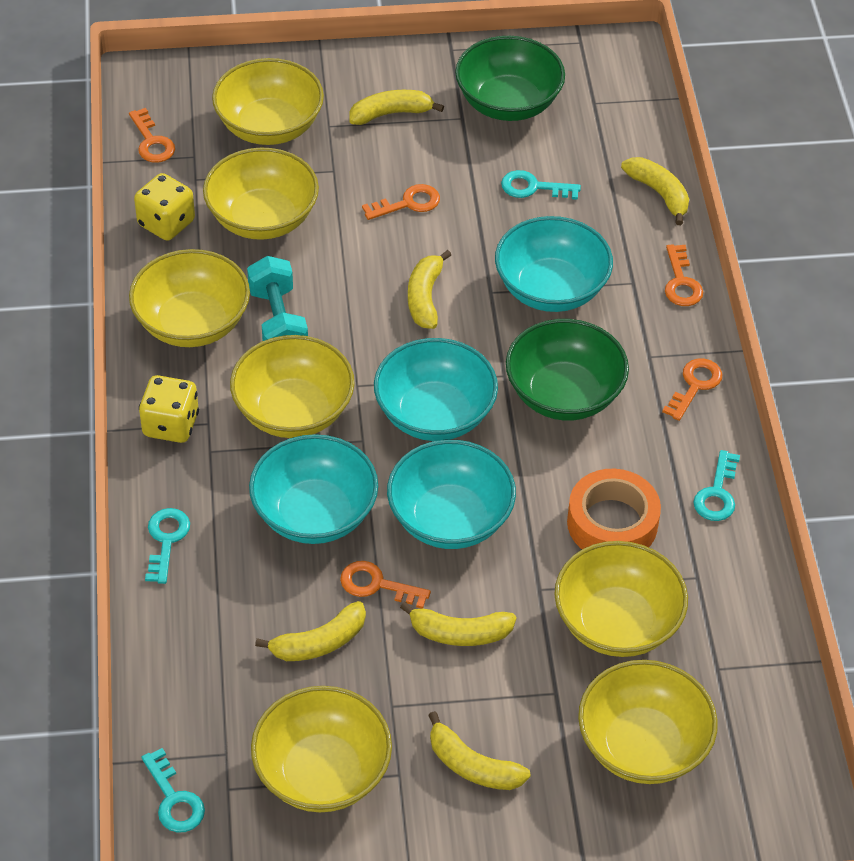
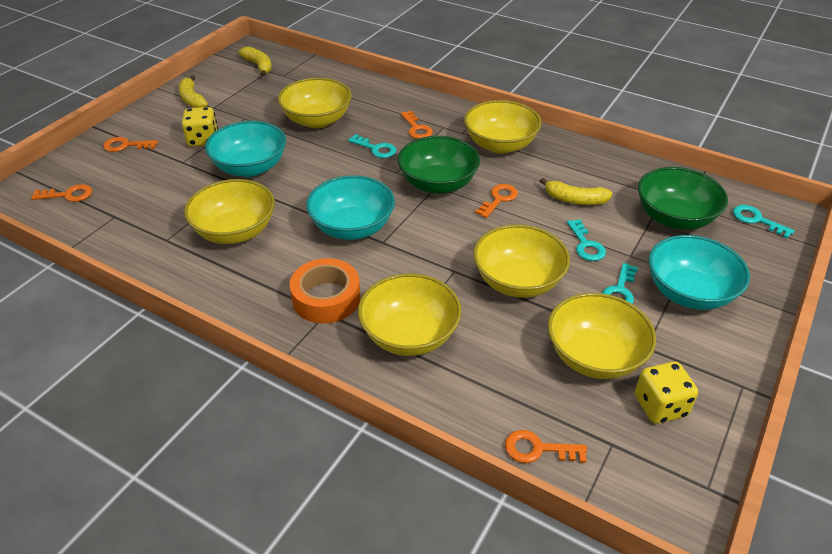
turquoise bowl: [249,434,378,544] [374,338,498,441] [387,440,516,549] [495,216,613,312] = 4 -> [205,121,286,177] [306,175,395,240] [649,235,750,310] = 3
turquoise dumbbell: [247,256,308,341] = 1 -> none = 0
yellow banana: [255,601,366,661] [349,90,444,125] [400,601,516,646] [408,250,451,329] [428,711,531,790] [621,157,689,225] = 6 -> [179,75,208,108] [239,46,272,76] [540,178,613,205] = 3
yellow bowl: [129,249,250,347] [203,148,319,240] [212,58,324,145] [230,335,355,438] [251,686,392,812] [554,541,688,657] [578,660,718,784] = 7 -> [184,179,275,244] [278,78,352,128] [358,273,461,356] [464,100,542,154] [473,225,570,298] [548,293,656,379] = 6

